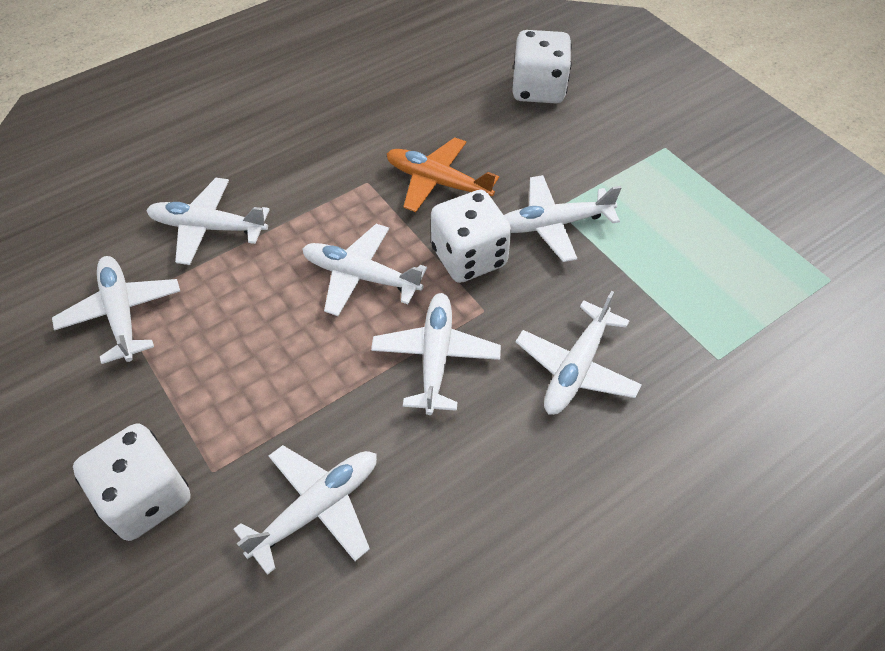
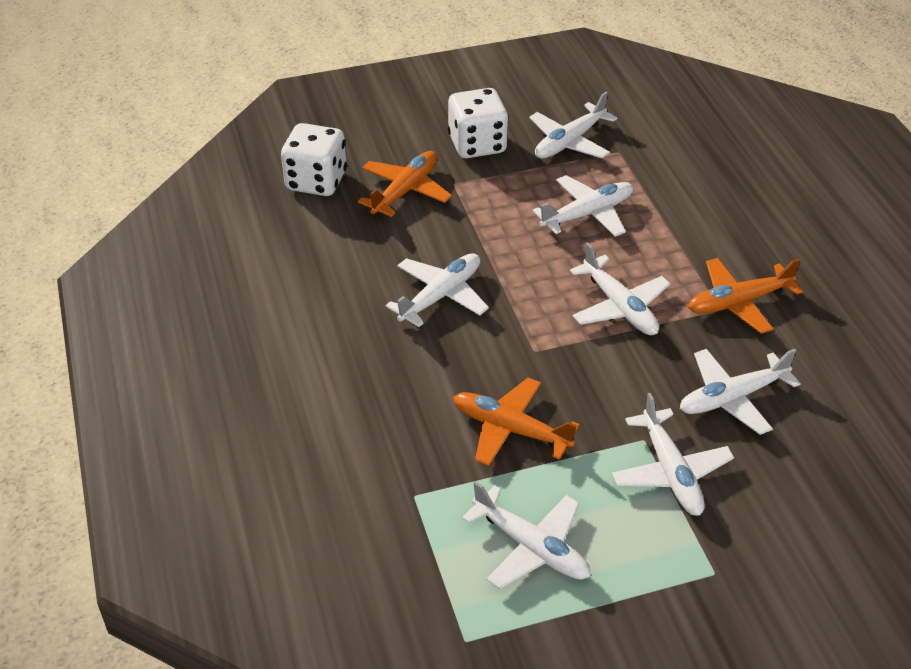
orange plane: [387,137,499,212] = 1 -> [358,151,452,217] [453,378,580,466] [688,258,803,334] = 3
white dice: [73,423,191,541] [431,190,511,283] [512,30,572,103] = 3 -> [281,123,347,196] [448,88,508,159] = 2

